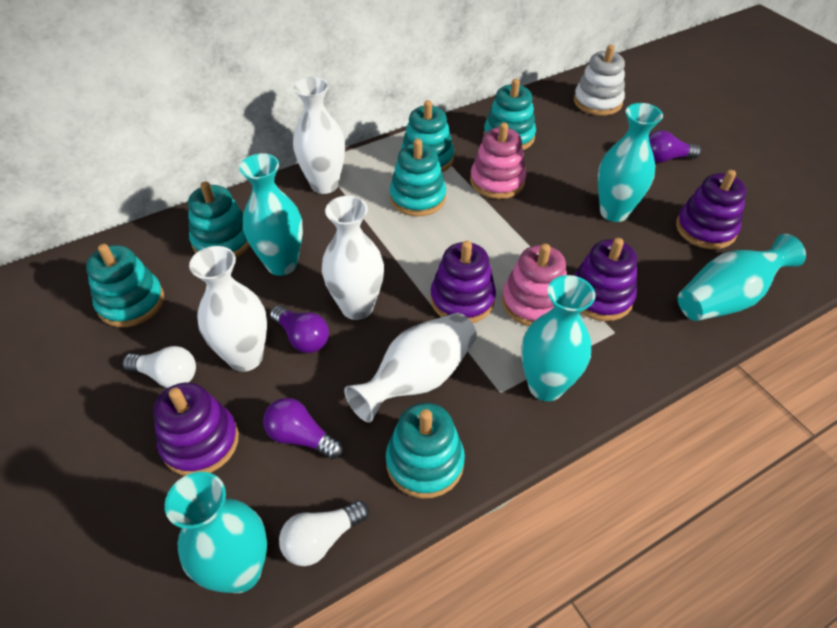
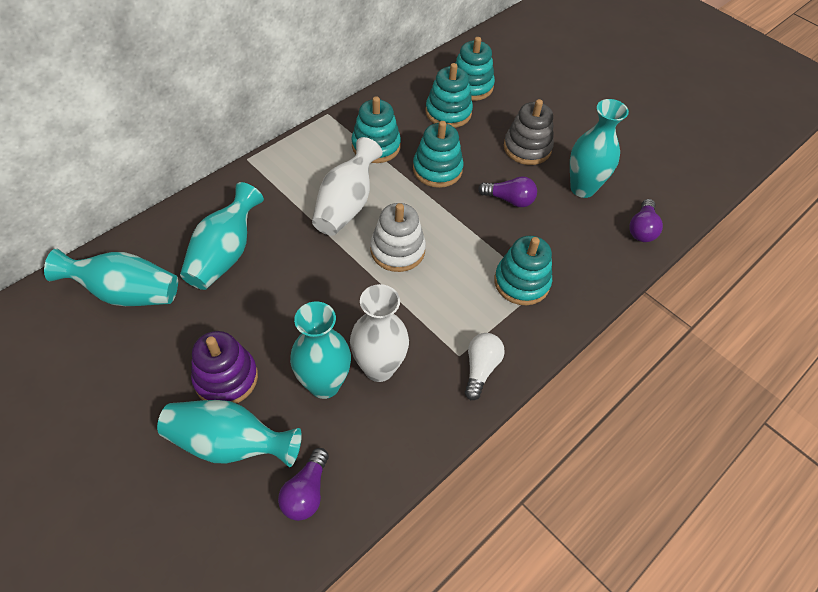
grey stacking toy: none = 0 -> [504,99,554,165] = 1
pink stacking toy: [470,122,526,199] [502,244,567,326] = 2 -> none = 0
purple stacking toy: [153,383,239,476] [431,241,496,323] [573,238,637,321] [676,170,747,249] = 4 -> [191,331,258,404] = 1
turquoise stacking toy: [86,244,164,327] [188,181,250,257] [386,403,465,499] [389,139,446,216] [401,100,454,172] [484,79,536,150] = 6 -> [351,97,401,163] [413,121,464,188] [426,63,473,128] [455,37,495,101] [494,236,552,305] = 5
white light bulb: [123,346,196,388] [279,500,369,566] = 2 -> [465,333,505,400] = 1
white vase: [189,246,267,372] [293,77,345,194] [322,196,384,320] [344,313,477,423] = 4 -> [312,137,382,236] [350,284,409,382] = 2

